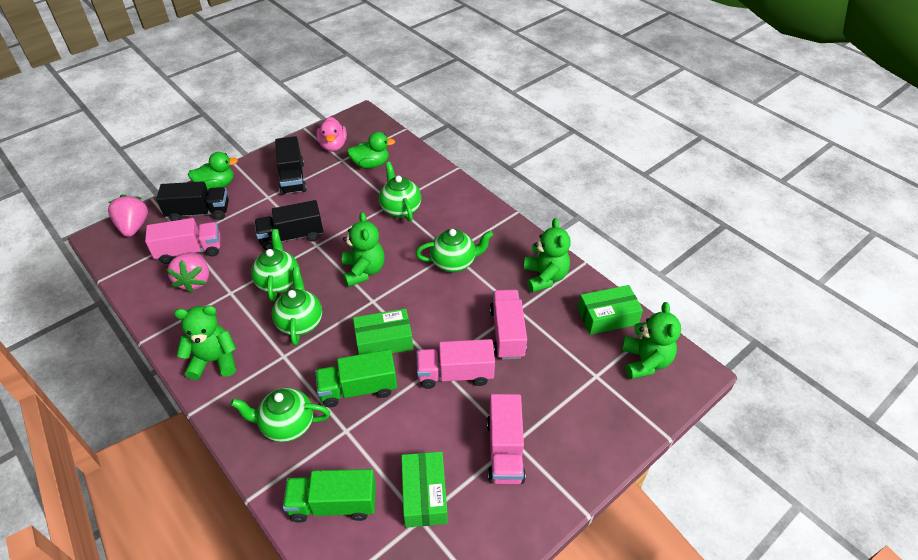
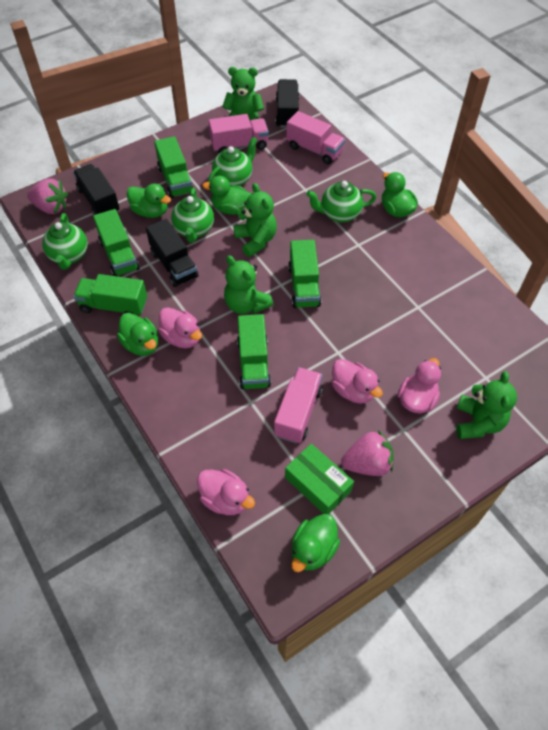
green box: [353,309,413,355] [401,451,448,528] [578,285,643,335] = 3 -> [285,444,354,514] = 1
green duck: [188,152,238,190] [347,132,395,169] = 2 -> [117,313,158,356] [126,183,171,218] [202,176,252,215] [291,514,340,572] [382,172,418,217] = 5
green teapot: [230,388,330,442] [251,229,299,301] [272,267,322,346] [379,162,421,222] [416,229,493,272] = 5 -> [42,213,88,270] [171,188,214,243] [208,136,258,186] [306,181,376,222] = 4
green truck: [283,469,376,523] [315,349,397,408] = 2 -> [73,274,147,315] [93,209,140,277] [154,136,194,199] [237,314,271,389] [288,240,321,308] = 5
pink duck: [316,117,347,151] = 1 -> [159,307,202,348] [197,469,255,515] [332,359,383,404] [398,358,441,413] = 4
pink truck: [145,218,220,264] [417,339,495,389] [487,394,526,484] [490,290,527,360] = 4 -> [209,114,269,153] [274,367,323,443] [286,111,345,164] = 3

